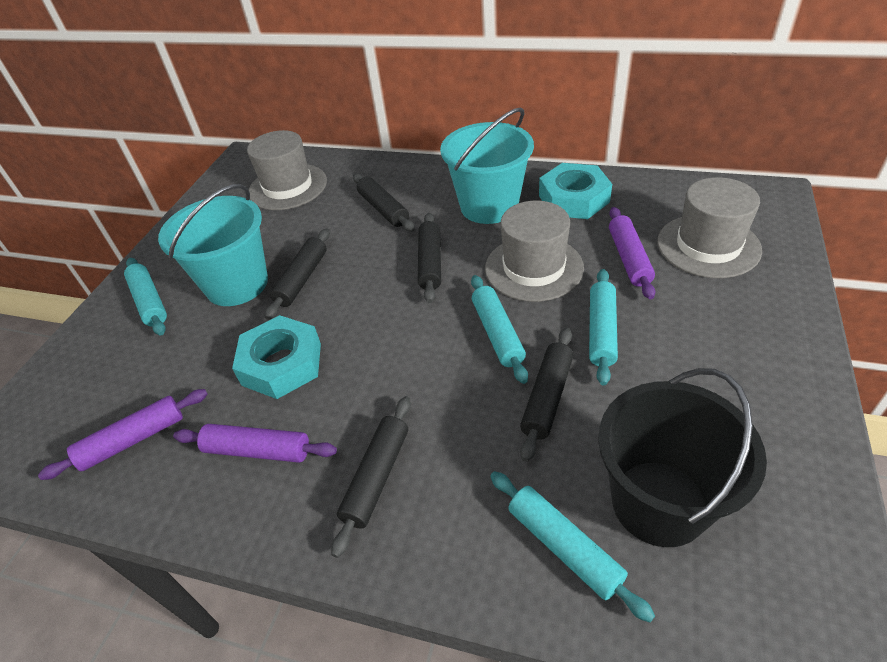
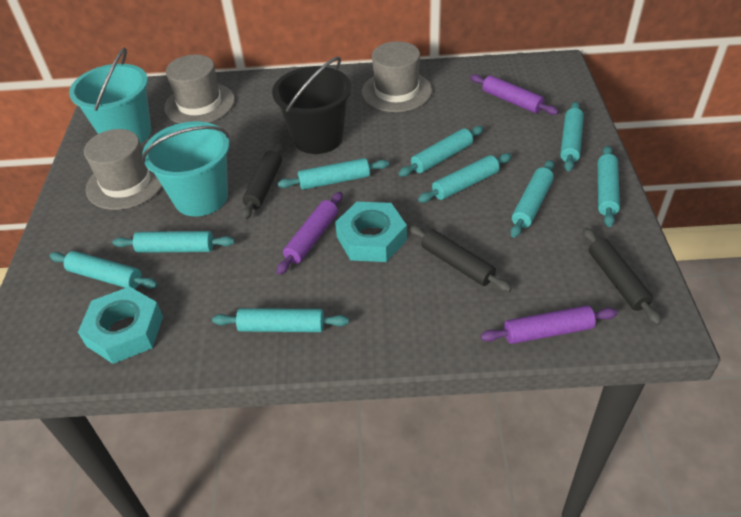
black rolling pin: [265,228,330,320] [331,396,411,558] [353,174,415,232] [418,213,441,303] [520,328,574,462] = 5 -> [241,142,282,220] [408,225,512,292] [583,228,661,325] = 3
turquoise rolling pin: [124,258,167,336] [471,275,528,384] [490,471,655,623] [589,269,618,385] = 4 -> [50,251,158,289] [113,231,235,253] [212,308,349,332] [278,158,389,190] [399,126,484,177] [418,153,512,203] [510,160,554,238] [560,102,584,172] [598,146,620,227] = 9

